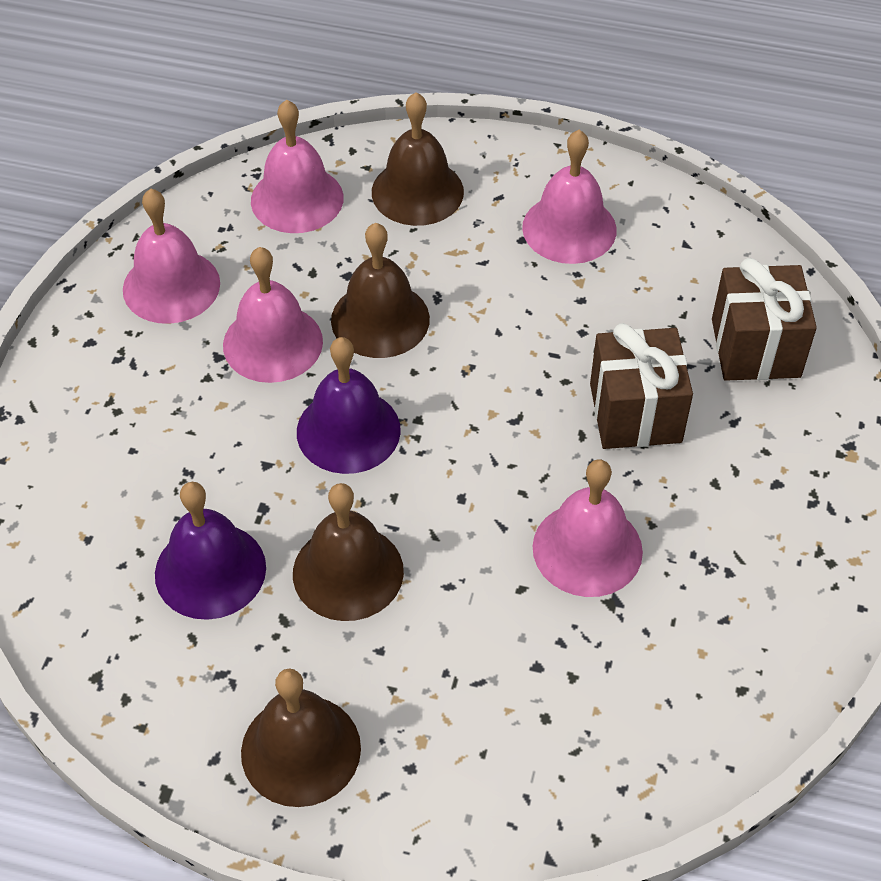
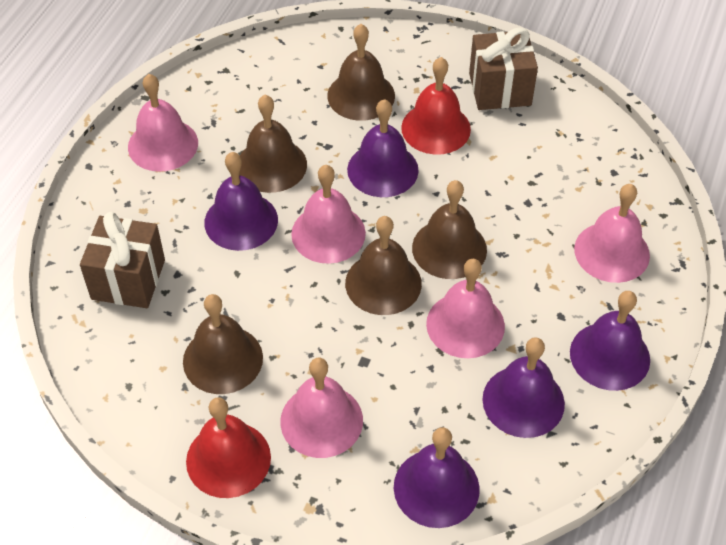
brown bell: [241,669,361,807] [293,483,404,621] [331,223,430,358] [372,92,464,226] = 4 -> [183,294,263,394] [239,95,307,193] [327,24,395,121] [345,216,422,315] [412,180,487,279] = 5
purple bell: [155,482,266,620] [297,337,401,474] = 2 -> [204,152,278,251] [347,99,419,197] [394,427,480,528] [482,337,565,438] [570,291,650,391] = 5
red bell: none = 0 -> [186,397,271,498] [401,57,471,155] = 2

